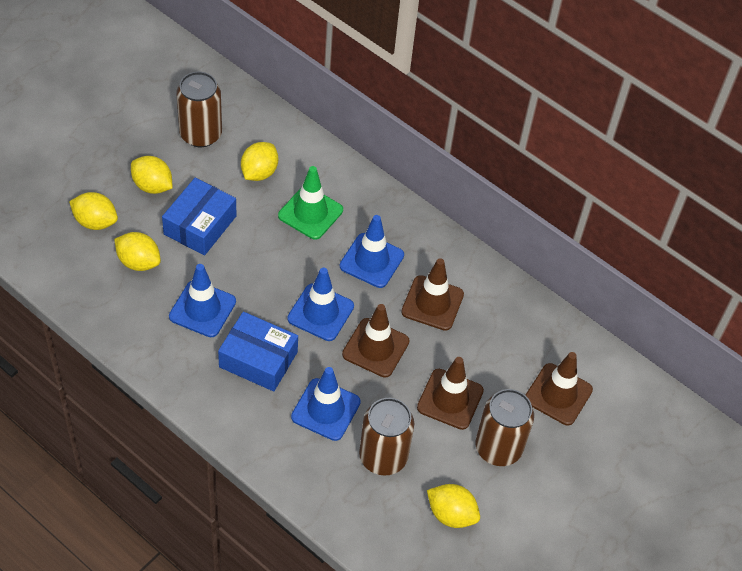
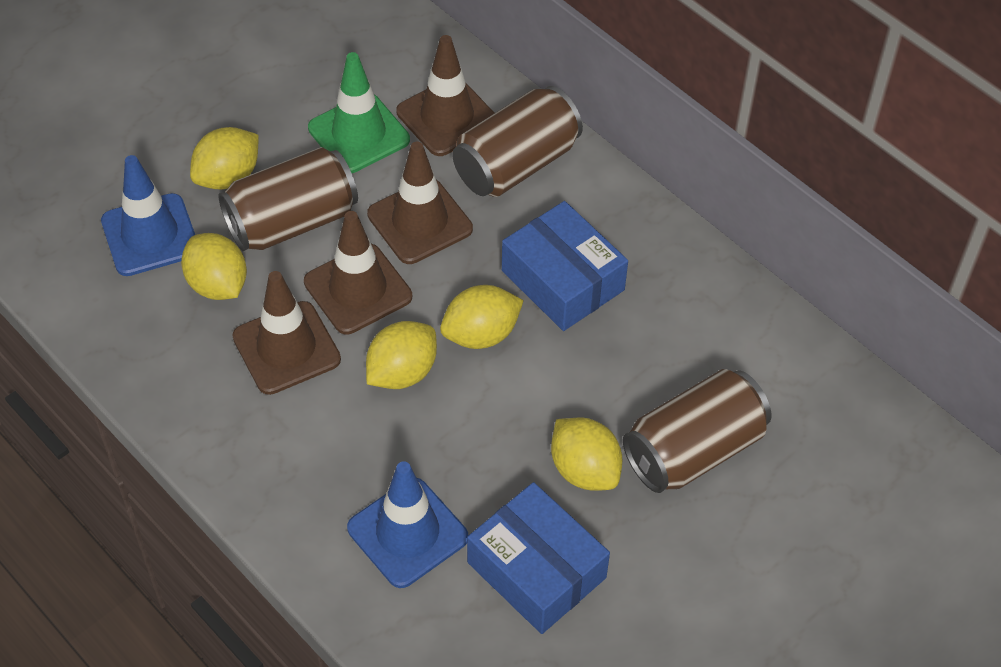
blue traffic cone: [169,264,236,337] [287,268,354,341] [291,367,361,441] [340,215,404,288] = 4 -> [101,155,195,276] [347,461,468,588] = 2

